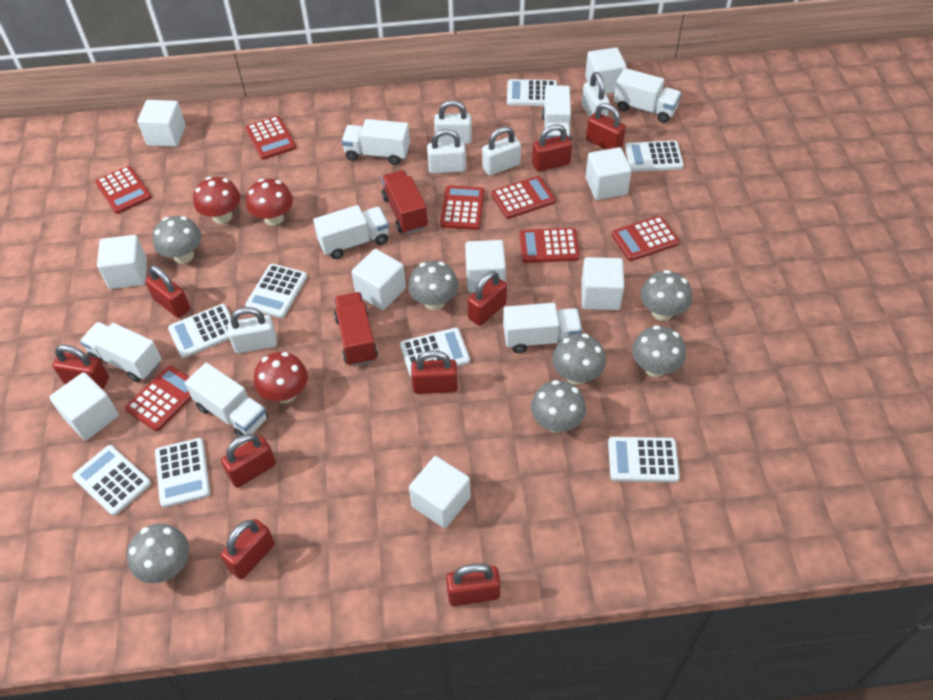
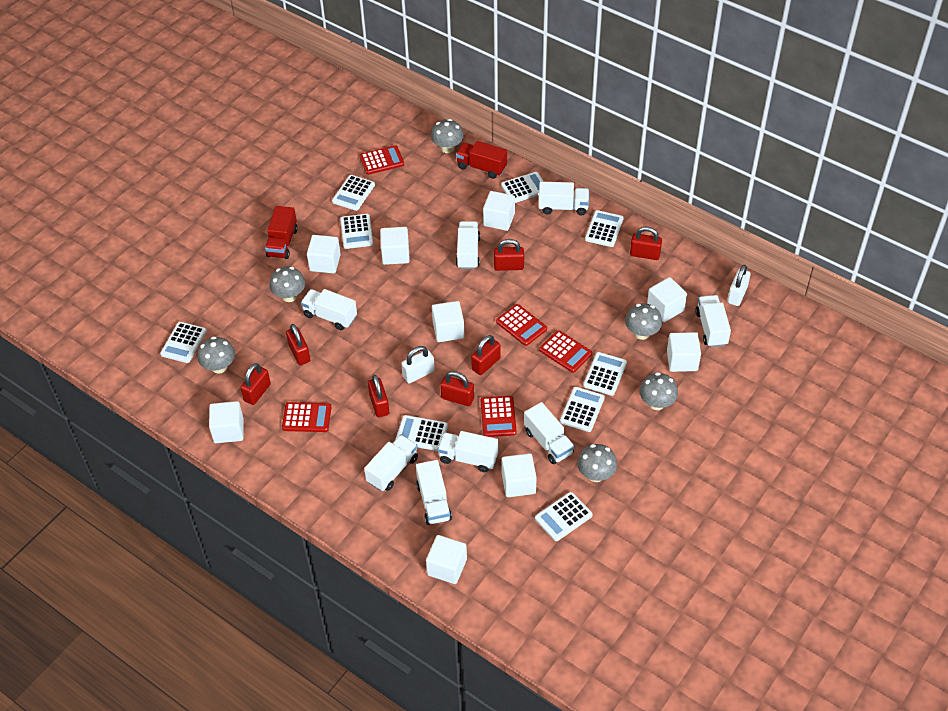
grey mushroom: [127,523,189,584] [152,216,202,264] [408,261,458,310] [531,380,586,433] [552,333,606,385] [632,325,686,377] [641,270,692,321] = 7 -> [198,336,235,374] [269,267,305,302] [431,119,464,153] [577,444,617,482] [625,303,662,340] [639,372,678,410] = 6
red calculator: [95,166,152,214] [125,366,192,431] [245,116,296,160] [440,185,485,230] [491,176,556,219] [519,228,580,263] [611,216,679,261] = 7 -> [282,402,331,432] [359,145,404,175] [481,396,517,437] [496,304,547,346] [539,330,592,373] = 5
red mushroom: [193,177,240,224] [246,179,293,226] [254,352,308,403] = 3 -> none = 0
red padlock: [53,345,109,389] [145,265,190,318] [221,434,276,488] [221,519,275,579] [411,350,458,394] [446,563,501,606] [468,271,507,326] [532,124,572,172] [586,103,626,149] = 9 -> [241,363,271,405] [286,324,310,365] [368,375,389,417] [440,371,474,406] [471,335,501,375] [494,239,524,271] [630,227,662,260] = 7
white calculator: [73,445,151,516] [155,438,210,508] [168,304,231,358] [245,264,307,318] [400,328,470,378] [507,79,557,106] [608,437,680,482] [625,141,684,172] = 8 -> [160,322,207,363] [332,175,375,211] [340,214,373,249] [396,415,448,451] [501,172,544,203] [535,492,593,541] [560,387,605,432] [583,352,627,396] [585,210,624,247] = 9
white padlock: [227,307,277,353] [427,129,466,174] [434,100,472,144] [482,126,521,175] [582,72,610,117] = 5 -> [401,346,435,383] [727,265,751,306] = 2
white truck: [80,322,162,382] [185,363,268,437] [313,205,389,259] [341,119,410,165] [503,303,582,353] [542,86,572,142] [614,68,681,123] = 7 -> [301,289,357,330] [364,435,418,491] [416,460,452,525] [438,431,499,472] [456,221,480,269] [524,402,574,464] [539,182,589,215] [695,295,731,347] = 8

